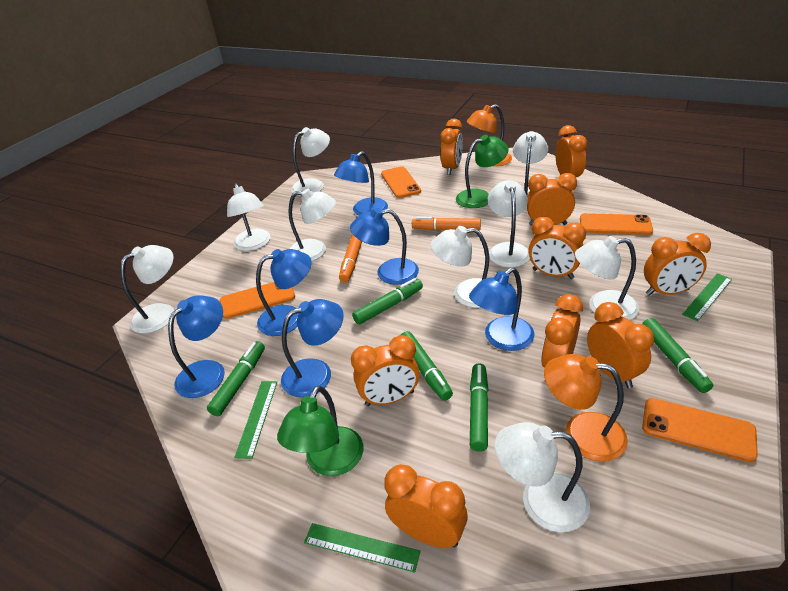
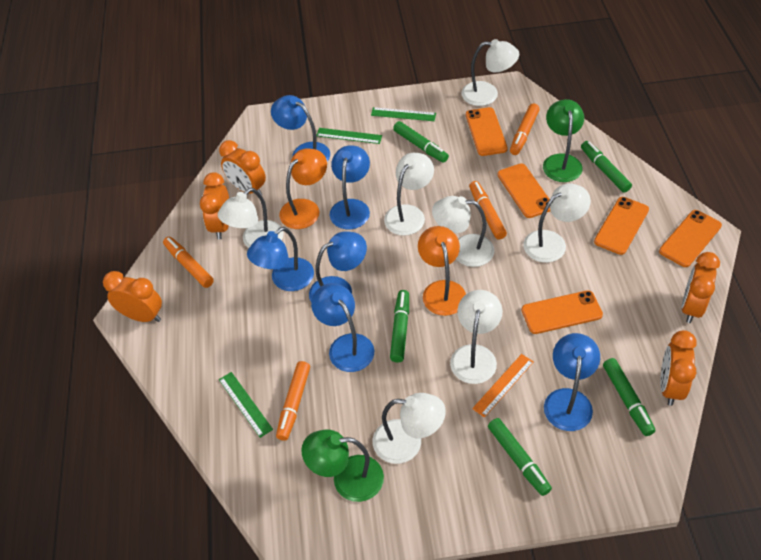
orange clock: [351,335,419,406] [384,464,468,548] [440,119,463,175] [527,173,577,226] [529,217,586,279] [541,294,583,368] [556,125,588,177] [587,302,654,388] [644,233,711,296] = 9 -> [103,271,162,322] [200,172,229,240] [219,140,266,196] [660,330,697,406] [681,252,720,323] = 5
orange marker: [339,234,362,283] [412,217,481,230] = 2 -> [163,237,214,288] [276,361,310,441] [469,181,507,240] [510,103,540,155] = 4
orange phone: [220,282,295,319] [381,166,421,198] [580,213,653,235] [642,398,758,462] = 4 -> [466,107,508,156] [498,164,550,218] [522,290,603,334] [594,197,649,255] [659,210,722,267] = 5
orange ruler: none = 0 -> [472,354,533,418] = 1
white lamp: [121,245,174,334] [227,183,271,251] [289,188,336,261] [291,127,330,196] [430,226,489,308] [488,180,530,267] [495,422,590,532] [513,131,548,208] [575,236,639,320] = 9 -> [218,188,284,248] [373,393,446,464] [384,153,434,236] [432,196,494,267] [450,290,502,384] [461,39,519,106] [523,183,591,263] = 7

